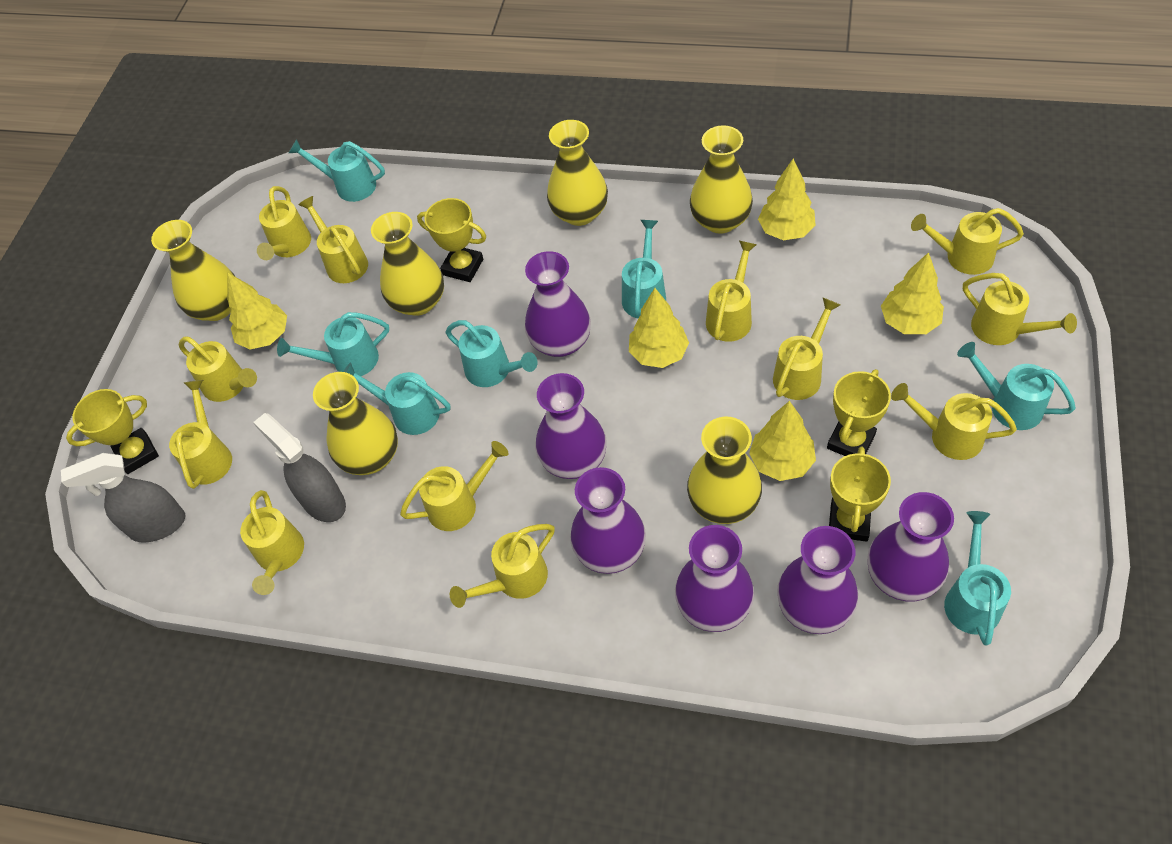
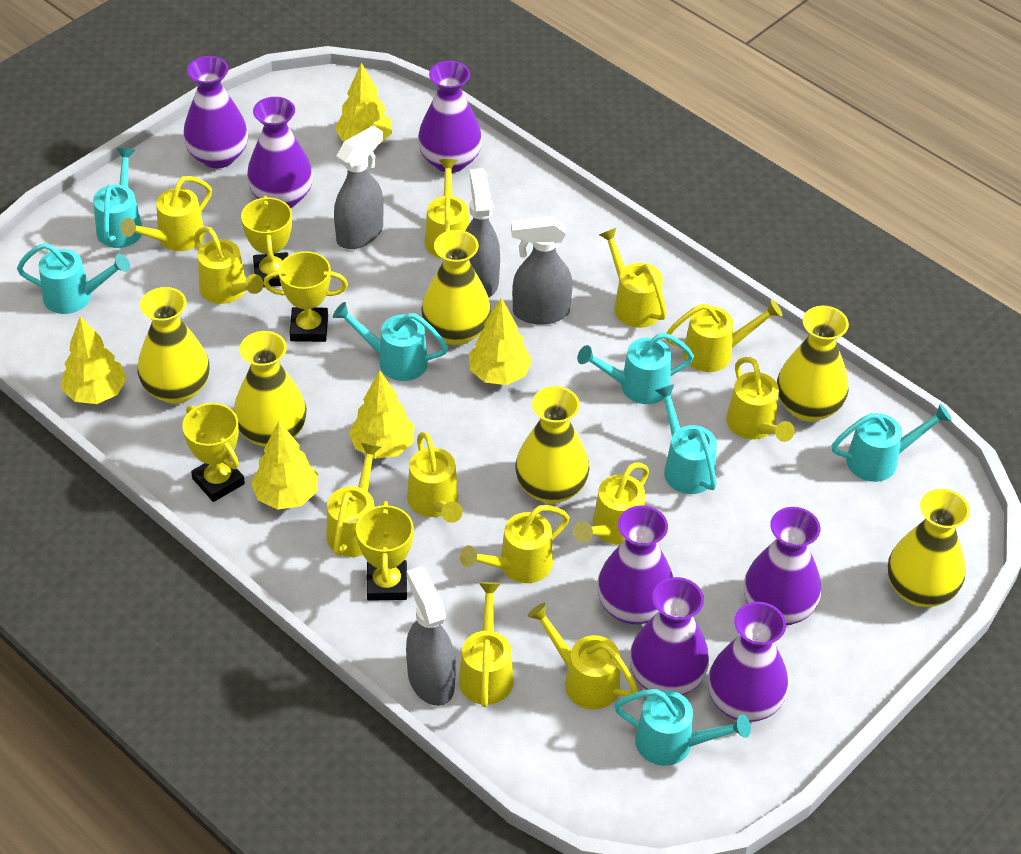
grey spray bottle: [61,453,185,542] [253,413,346,522] = 2 -> [334,125,383,249] [406,566,456,706] [466,168,500,298] [511,216,573,324] = 4
purple vase: [525,251,591,357] [536,373,607,479] [570,467,646,574] [675,525,754,632] [777,526,858,634] [867,492,954,602] = 6 -> [183,56,248,168] [247,97,313,208] [418,61,482,173] [597,505,673,624] [630,577,709,695] [708,602,788,722] [744,507,821,625] = 7

